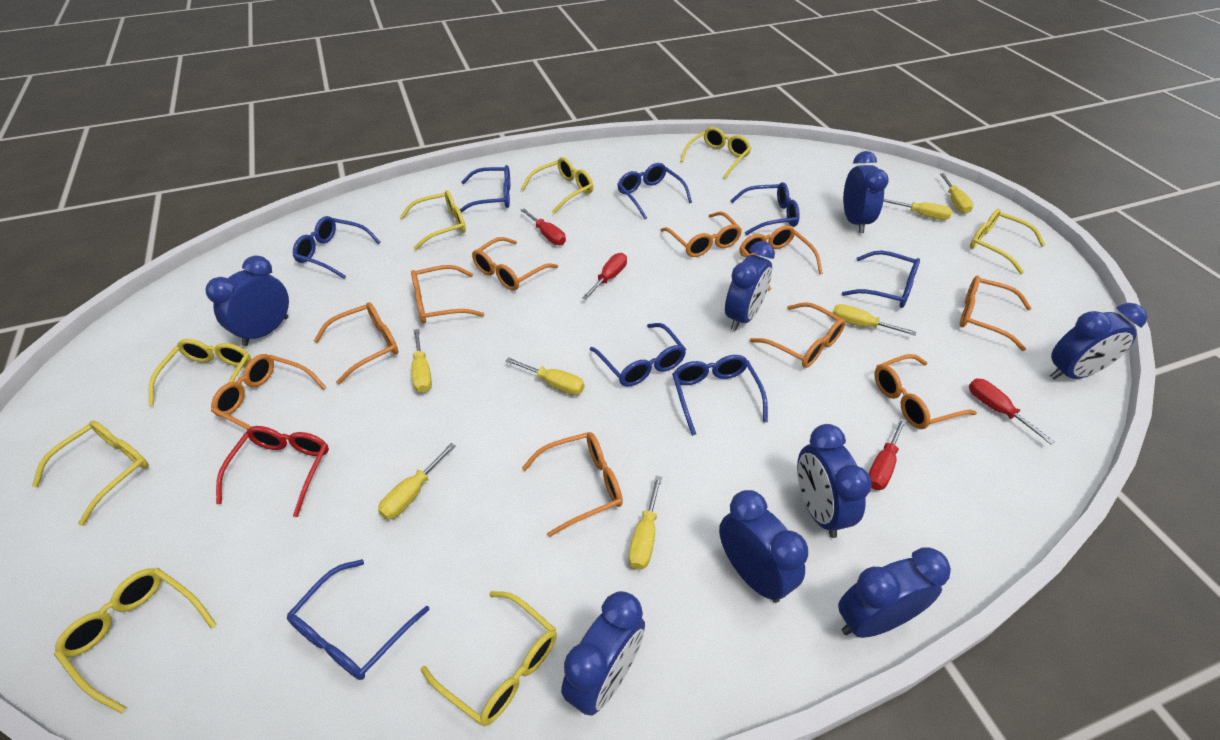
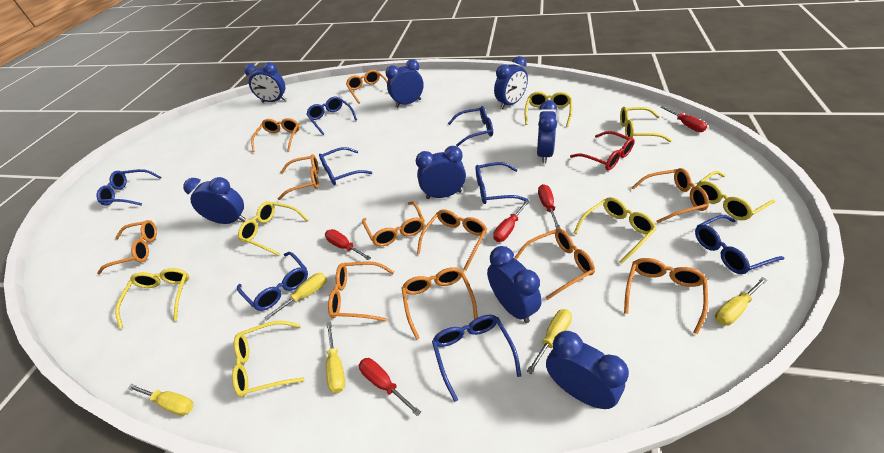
orange glasses: [211,354,327,430] [314,302,398,385] [411,265,484,324] [472,237,558,291] [522,432,623,537] [660,212,742,257] [740,225,823,291] [750,302,845,368] [874,354,977,429] [960,276,1031,351] = 10 -> [97,220,157,274] [251,118,300,152] [278,154,319,200] [328,261,394,321] [346,70,388,104] [362,201,425,246] [401,267,478,340] [417,209,487,271] [514,229,595,300] [624,258,708,334] [632,168,709,223] = 11
red screwdriver: [521,209,566,245] [582,253,627,300] [868,418,907,490] [969,378,1055,444] = 4 -> [325,229,371,261] [359,358,421,416] [493,200,530,242] [538,184,561,229] [660,106,707,132] = 5
yellow glasses: [32,420,149,526] [54,568,217,714] [148,339,251,406] [399,190,466,250] [421,591,557,726] [521,157,593,214] [680,127,751,179] [970,209,1045,274] = 8 -> [115,268,189,329] [232,321,304,397] [238,201,309,256] [525,91,572,127] [573,197,656,264] [620,107,672,142] [697,171,775,220] = 7
yellow screwdriver: [378,443,455,520] [411,329,432,393] [506,357,585,395] [628,476,662,570] [833,304,916,336] [883,199,952,220] [940,173,974,214] = 7 -> [127,384,194,416] [264,273,327,320] [326,322,345,393] [526,309,572,374] [715,277,767,326] = 5

